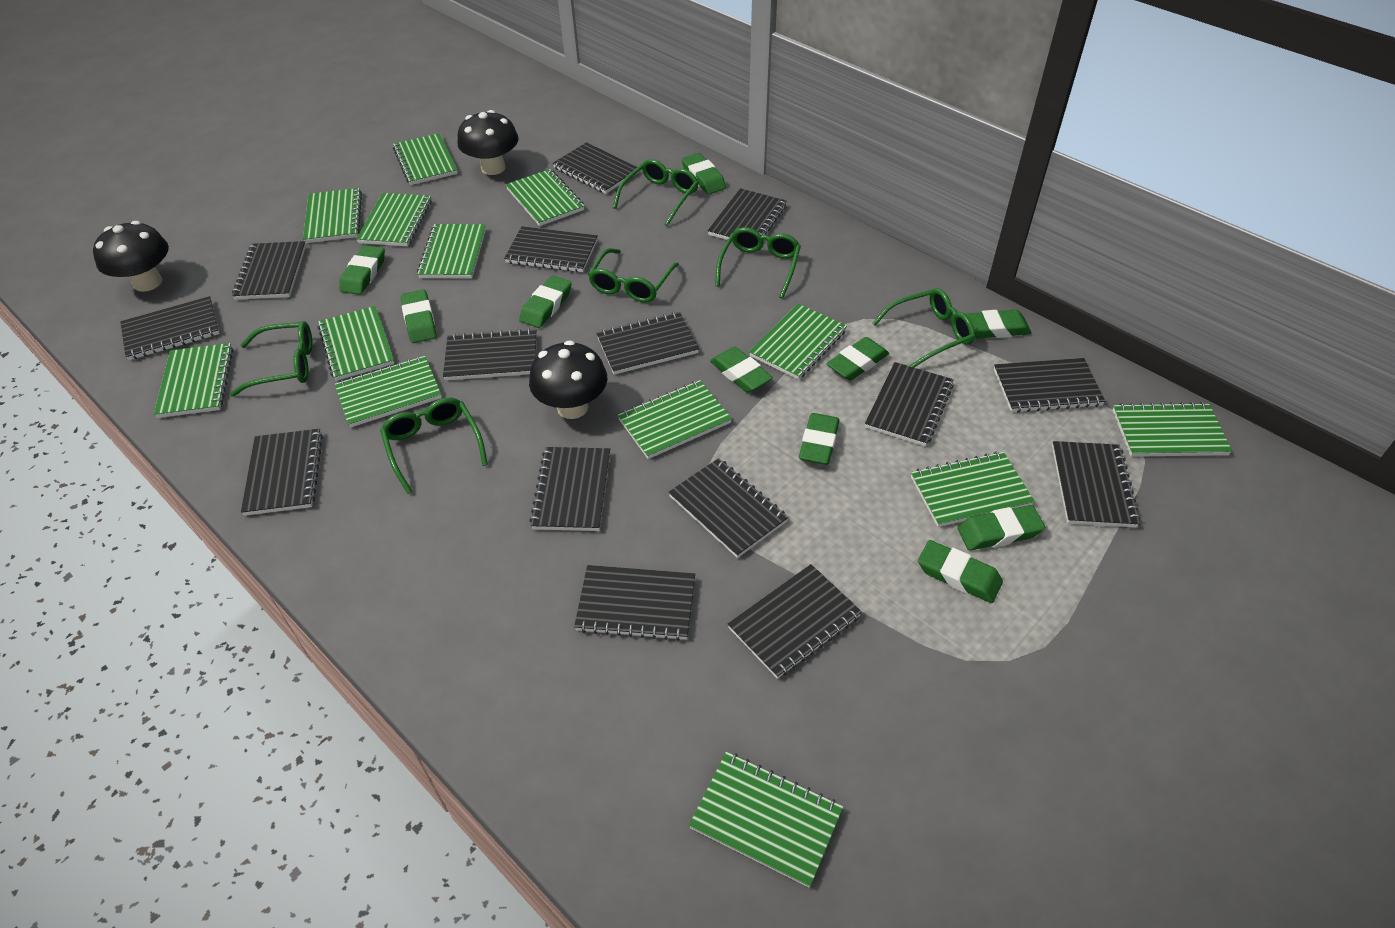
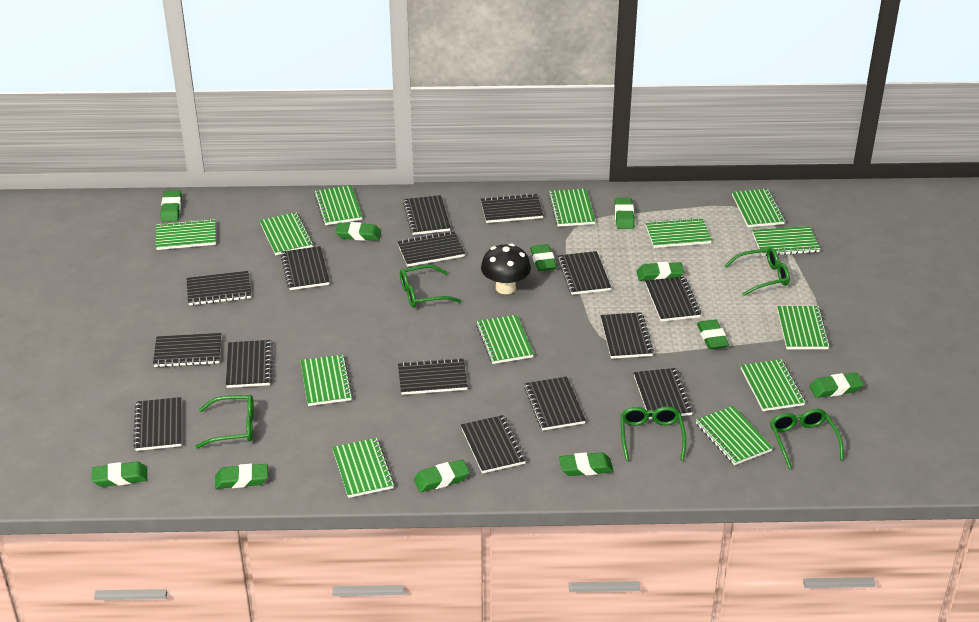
black mushroom: [93,221,169,292] [457,110,519,175] [529,340,607,419] = 3 -> [481,243,531,294] = 1
green eraser: [339,245,385,295] [401,289,437,343] [519,276,572,328] [682,153,726,194] [710,347,773,393] [799,413,840,465] [826,337,889,381] [918,540,1003,603] [957,505,1045,550] [965,310,1031,339] = 10 -> [92,461,147,487] [161,190,182,222] [215,464,268,489] [335,222,381,241] [414,460,470,492] [530,244,557,271] [559,452,613,476] [615,198,634,229] [636,262,684,281] [697,319,729,349] [809,373,864,398] = 11
green glasses: [230,321,313,397] [380,398,488,494] [588,248,679,303] [613,159,699,226] [715,227,801,298] [872,288,975,367] = 6 -> [195,395,254,449] [400,265,461,308] [621,406,686,461] [724,247,790,296] [770,409,844,469] = 5

